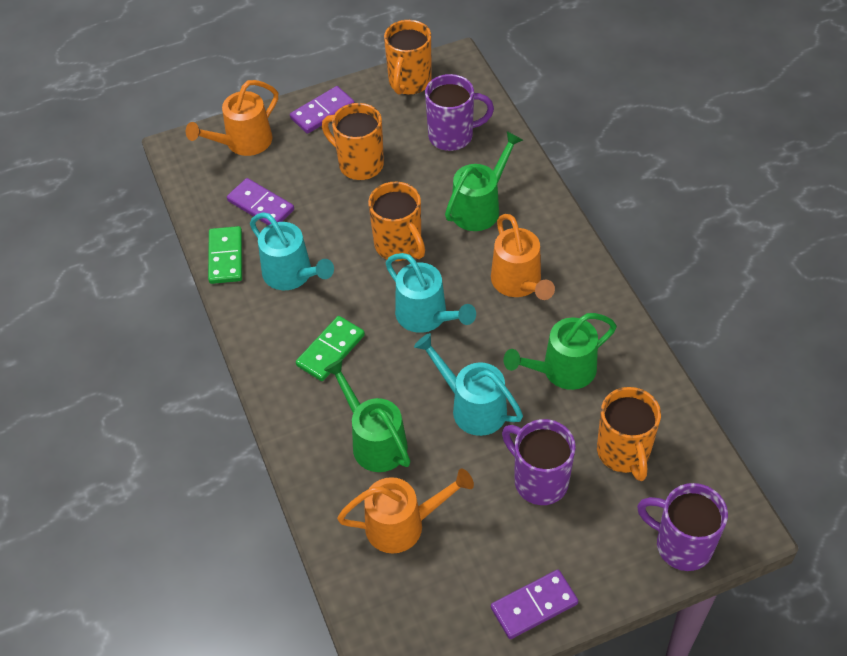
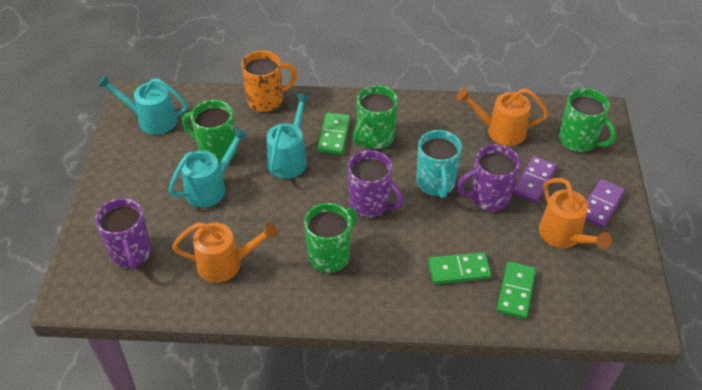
green domino: [208,226,242,284] [296,316,365,381] = 2 -> [317,113,350,155] [428,252,492,284] [497,262,536,319] = 3
green mug: none = 0 -> [182,100,237,163] [304,203,357,273] [353,85,398,149] [559,88,616,152] = 4
green watering can: [324,359,410,472] [445,131,523,231] [504,313,617,390] = 3 -> none = 0
orange mug: [322,103,384,180] [368,182,425,261] [384,20,431,95] [597,387,661,481] = 4 -> [241,50,297,112] = 1
purple domino: [227,178,294,225] [290,86,355,134] [491,570,578,639] = 3 -> [513,156,557,203] [585,179,625,228] = 2
turquoise mug: none = 0 -> [416,130,462,198] = 1

